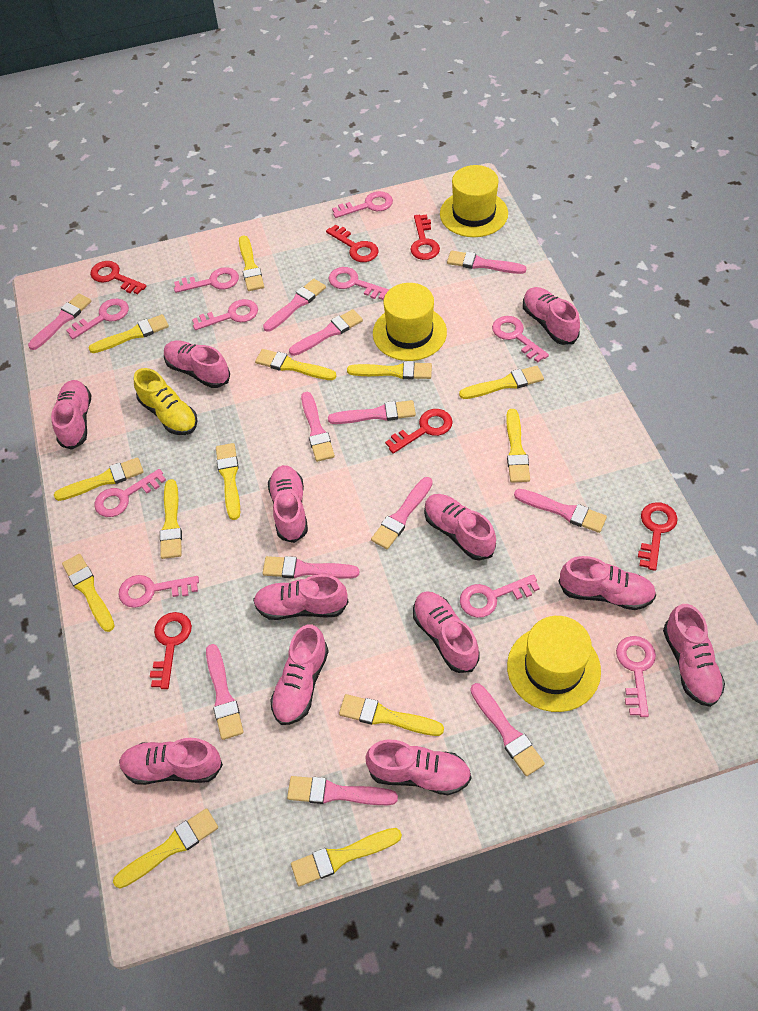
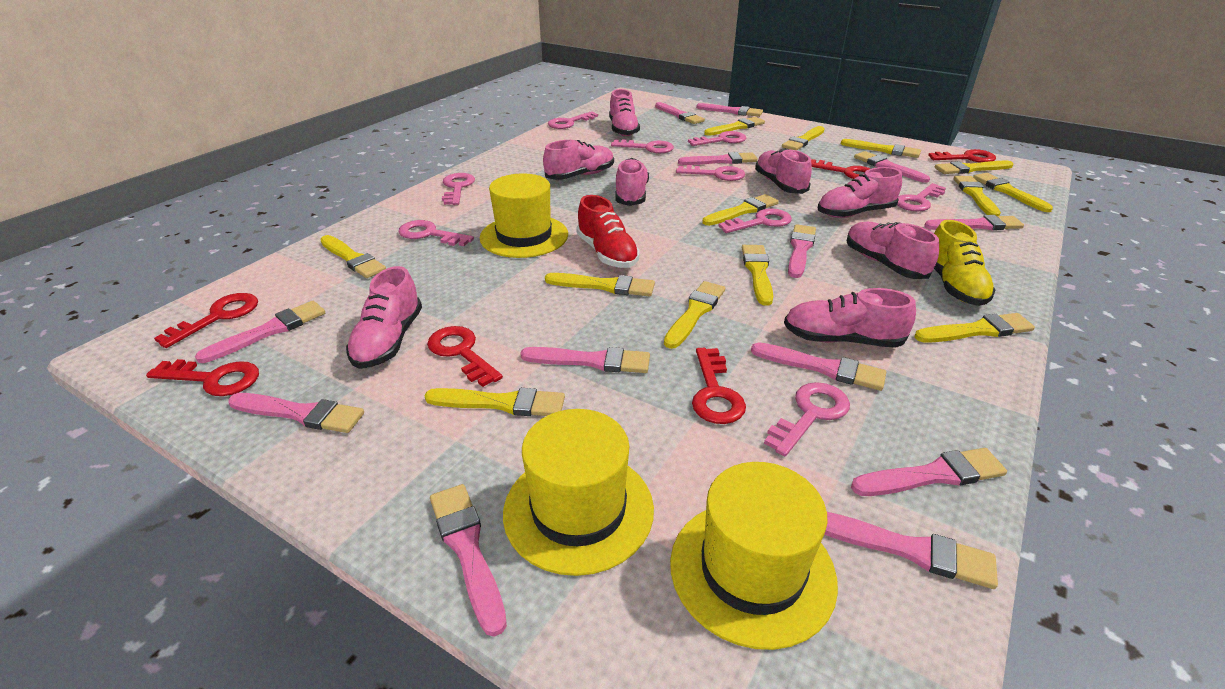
pink brush: [28,293,92,350] [206,644,243,740] [263,279,326,332] [263,556,360,578] [287,776,398,805] [289,309,363,356] [301,392,335,462] [328,400,416,424] [371,477,433,549] [447,251,526,274] [470,683,545,776] [514,489,607,533] = 12 -> [195,301,325,363] [228,393,364,433] [430,484,507,637] [520,347,650,373] [655,102,705,124] [678,152,758,165] [696,103,763,117] [751,342,886,391] [788,224,816,278] [824,512,998,589] [851,448,1007,496] [854,151,930,183] [924,215,1024,230] = 13
pink key: [66,299,129,339] [95,469,166,517] [118,575,199,608] [174,267,239,293] [192,299,258,330] [329,267,389,300] [332,191,393,218] [460,574,540,618] [492,316,549,363] [616,636,656,717] = 10 -> [399,220,474,246] [442,173,475,205] [548,111,598,129] [611,139,674,153] [676,165,745,181] [688,131,746,146] [718,208,792,233] [764,382,850,456] [897,183,946,211] = 9
pink shoe: [51,380,91,450] [119,738,223,785] [164,340,230,388] [253,574,348,620] [268,465,308,543] [270,624,329,725] [365,740,471,795] [413,591,480,673] [424,494,496,561] [523,287,580,345] [559,556,656,610] [663,604,725,707] = 12 -> [346,266,422,369] [543,140,614,180] [609,89,640,136] [615,158,649,206] [755,148,812,194] [784,288,916,348] [818,167,902,218] [846,222,939,279] = 8
red shoe: none = 0 -> [576,195,640,268] = 1

